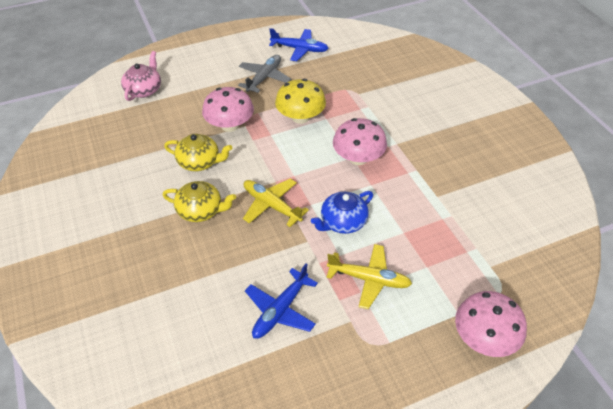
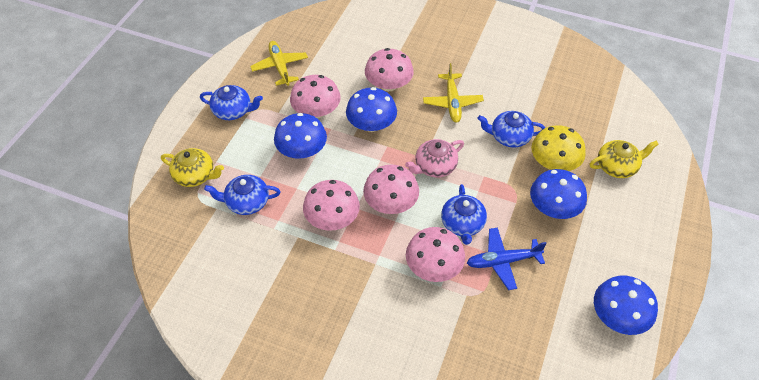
blue mushroom: none = 0 -> [274,113,327,159] [346,87,397,132] [530,169,587,219] [594,275,658,335] = 4
blue plane: [245,264,318,339] [269,28,329,61] = 2 -> [467,228,547,290] = 1
blue teapot: [311,191,373,234] = 1 -> [200,85,263,120] [204,175,281,215] [441,184,487,245] [478,111,545,147] = 4
grey plane: [238,55,291,93] = 1 -> none = 0
pink mushroom: [202,87,254,132] [333,118,387,165] [455,291,527,357] = 3 -> [290,75,341,118] [303,180,360,231] [363,165,419,214] [365,48,414,91] [406,227,465,282] = 5

